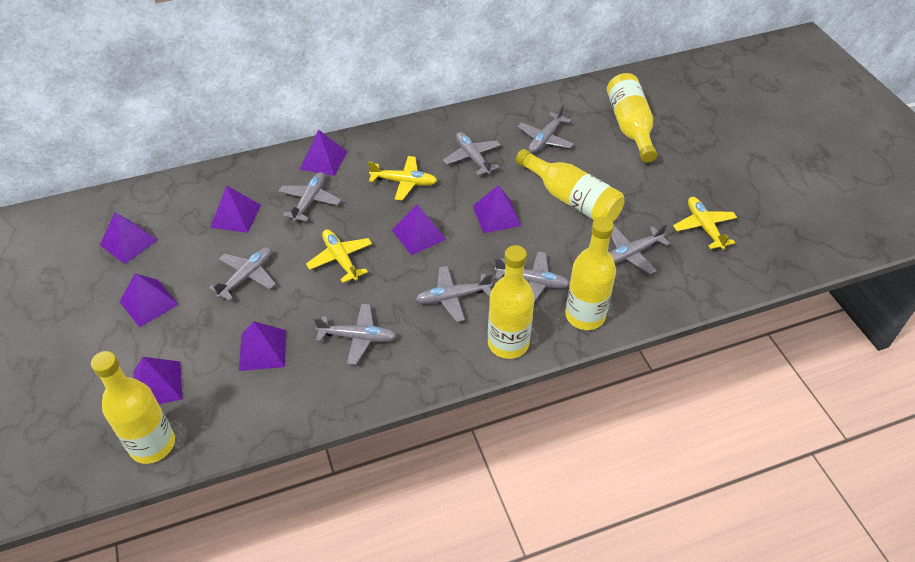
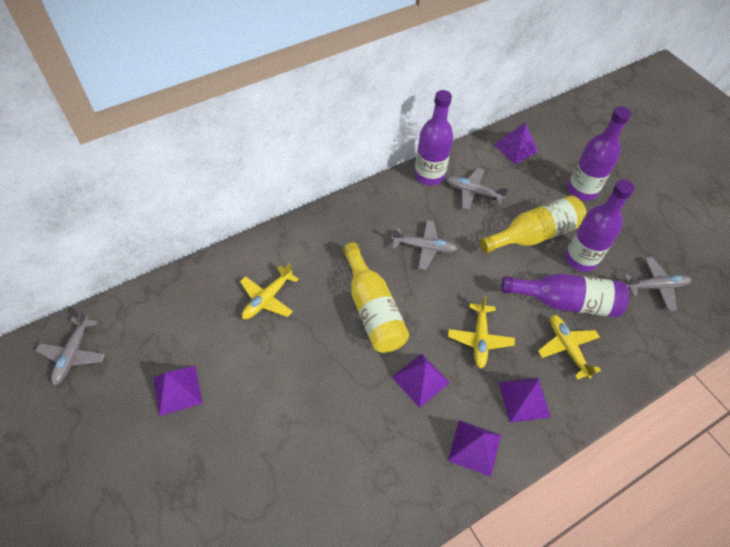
grey plane: [209,247,276,301] [279,172,341,222] [314,304,397,365] [416,266,493,322] [443,132,501,176] [494,251,570,302] [517,105,574,153] [609,224,670,274] = 8 -> [35,310,105,385] [391,220,457,270] [446,168,509,210] [624,257,691,311] = 4
purple bottle: none = 0 -> [414,90,453,186] [501,273,629,317] [565,179,635,272] [567,106,631,201] = 4
purple pyramid: [100,212,158,264] [119,273,179,327] [133,357,182,404] [210,186,261,233] [239,321,286,371] [300,129,347,176] [392,204,446,255] [473,185,521,233] = 8 -> [153,366,203,416] [392,353,450,408] [448,420,501,477] [494,123,539,164] [499,378,551,423] = 5
yellow bottle: [91,351,175,464] [488,245,535,359] [516,149,625,222] [565,217,616,330] [607,73,657,163] = 5 -> [343,242,409,353] [480,195,587,253] = 2

